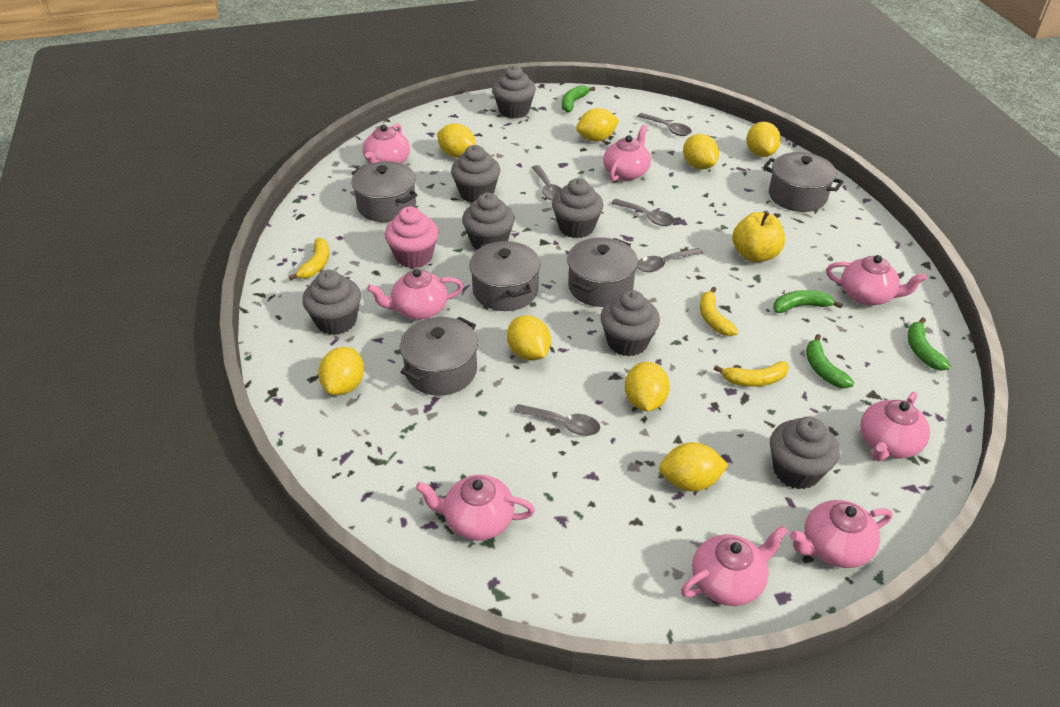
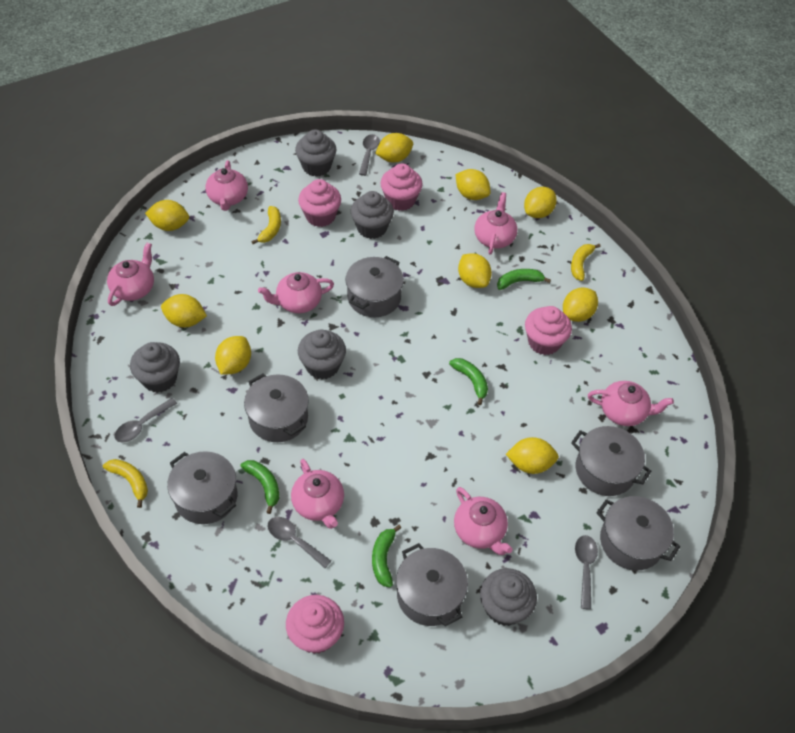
grey cupcake: [302,270,361,335] [451,145,500,203] [462,192,515,250] [492,65,536,119] [552,178,604,238] [600,290,660,356] [770,416,840,489] = 7 -> [130,342,180,393] [295,129,336,177] [298,330,346,379] [351,191,394,239] [480,568,537,626] = 5
grey pot: [351,161,417,222] [400,317,478,396] [469,241,540,311] [567,237,638,307] [763,152,843,212] = 5 -> [167,451,237,524] [244,374,309,442] [346,256,404,317] [396,543,468,626] [571,426,651,496] [597,496,680,570] = 6
grey spoon: [514,404,600,436] [531,165,562,201] [611,199,675,226] [637,113,692,136] [637,248,703,272] = 5 -> [115,398,177,442] [267,517,331,568] [359,134,380,176] [575,535,598,610] = 4
pink cupcake: [385,206,439,268] = 1 -> [286,595,344,654] [298,179,341,227] [381,163,423,211] [525,306,572,355] = 4
pink teapot: [363,123,410,164] [367,269,463,320] [416,475,535,540] [603,125,651,181] [681,525,789,606] [790,500,892,568] [826,255,927,305] [860,392,930,462] = 8 -> [107,242,154,306] [205,160,248,211] [258,272,334,313] [291,459,344,529] [454,487,513,555] [474,192,518,255] [588,381,674,426] = 7
yellow apple: [732,212,785,262] = 1 -> none = 0
yellow lemon: [318,347,364,395] [437,124,476,158] [507,315,551,361] [576,108,619,142] [625,362,670,411] [659,442,729,491] [683,134,719,170] [747,122,781,157] = 8 -> [145,200,189,231] [161,294,207,327] [215,336,251,375] [375,133,413,162] [456,169,491,200] [458,253,492,288] [506,437,559,474] [524,187,557,218] [563,288,598,322] = 9

